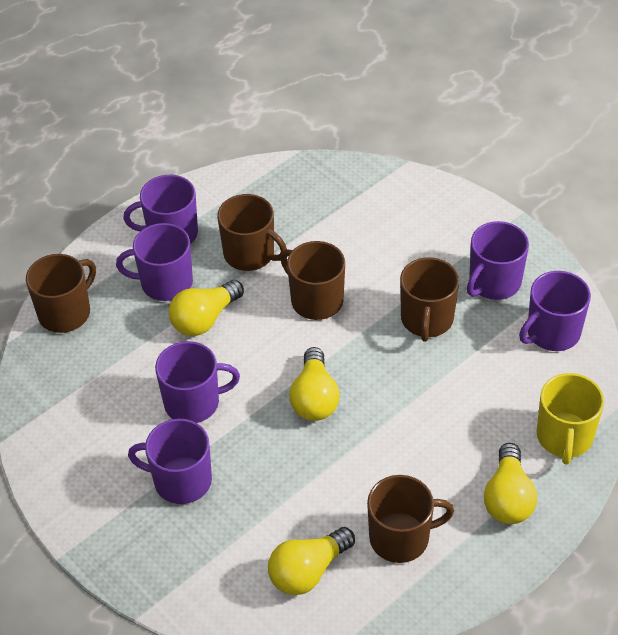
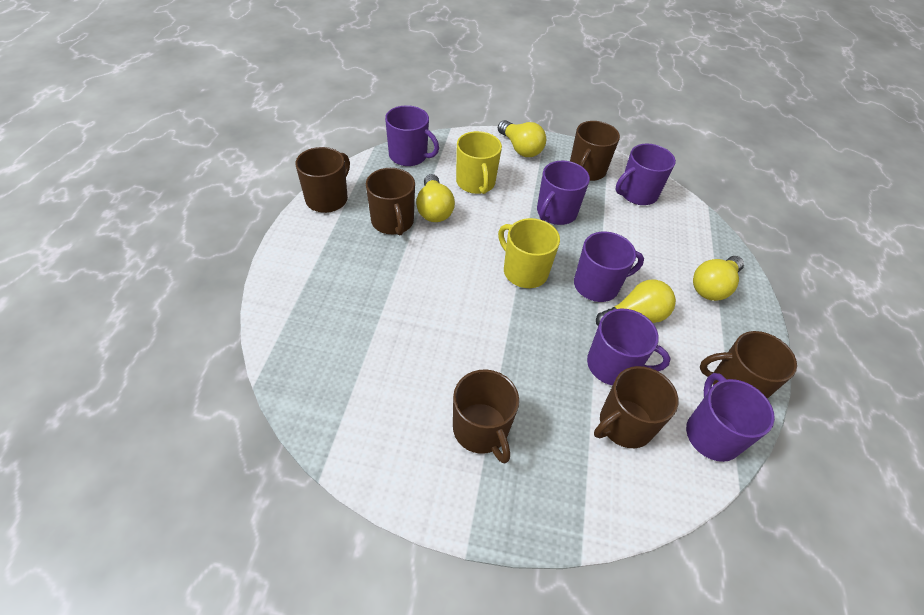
brown mug: [26,254,96,333] [217,194,287,271] [280,241,345,320] [367,475,454,563] [400,257,459,342] = 5 -> [295,147,350,213] [366,168,415,236] [453,369,519,463] [570,121,620,181] [594,366,678,448] [700,331,797,399] = 6
yellow mug: [537,373,604,465] = 1 -> [456,131,502,194] [498,218,560,288] = 2

